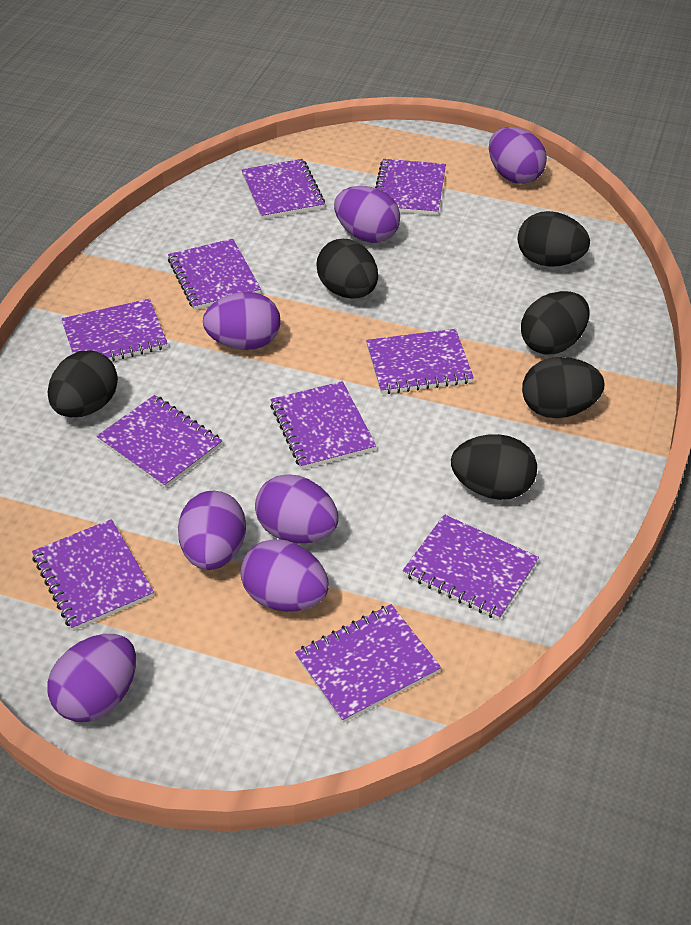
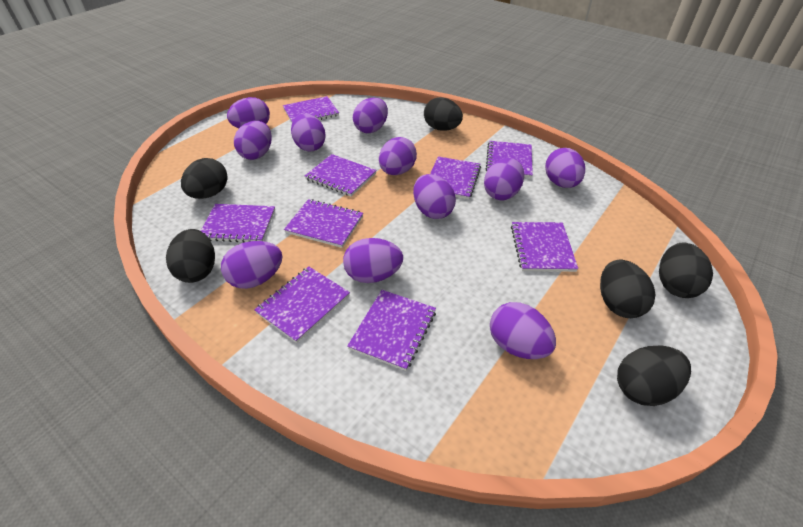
purple egg: [48,634,136,722] [178,491,246,570] [203,292,280,350] [241,539,329,612] [255,474,338,543] [334,186,400,243] [489,127,547,184] = 7 -> [221,241,282,289] [227,97,270,128] [234,121,272,160] [291,113,326,151] [343,238,403,283] [353,98,388,133] [379,137,417,175] [413,174,456,219] [484,158,524,200] [490,302,556,359] [545,148,585,188] = 11
purple notebook: [32,519,154,631] [61,299,168,361] [97,395,222,488] [168,239,261,310] [241,159,325,219] [270,381,376,469] [295,604,441,723] [366,329,474,394] [375,159,446,215] [403,514,539,620] = 10 -> [201,204,275,243] [254,267,350,343] [283,96,339,122] [284,199,363,248] [305,154,377,197] [347,290,436,371] [430,156,481,199] [486,141,533,178] [511,222,578,272] = 9

